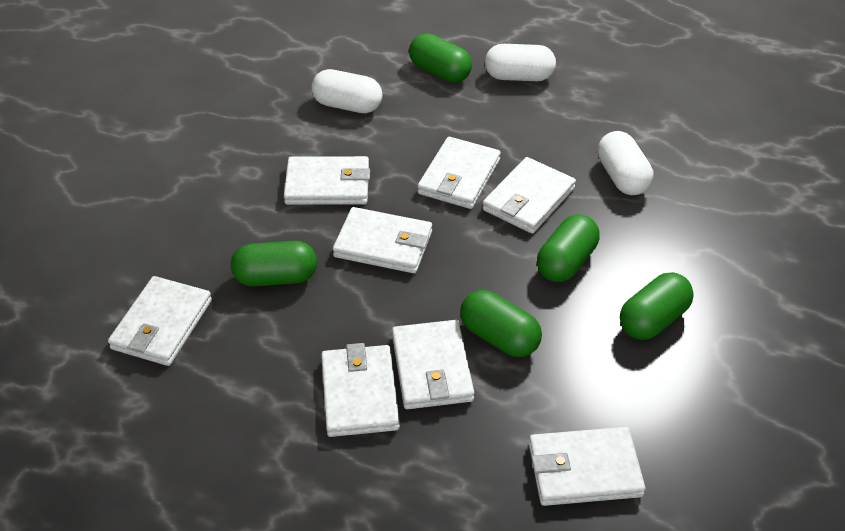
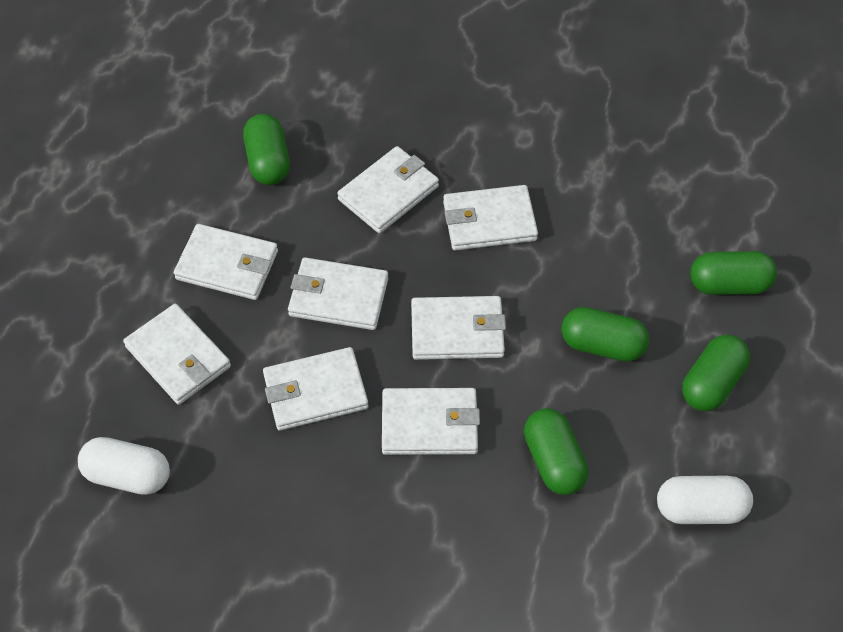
white capsule: [311,69,382,113] [485,44,556,81] [598,131,653,195] = 3 -> [78,437,170,495] [657,476,753,524] = 2

